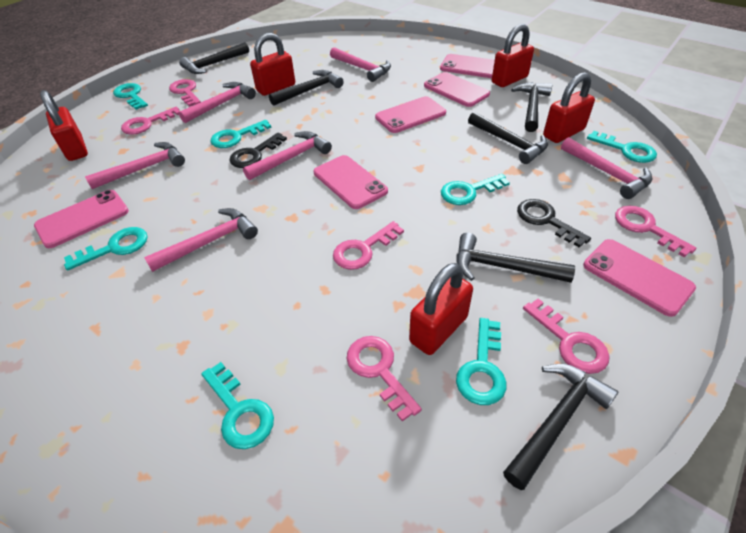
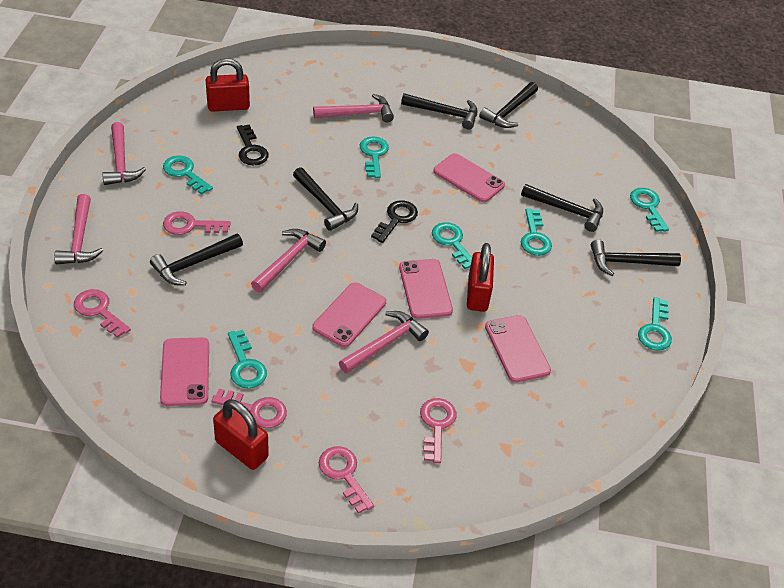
pink hammer: [85,142,185,189] [144,208,258,272] [179,82,256,123] [243,131,332,180] [330,47,391,82] [561,137,653,199] = 6 -> [54,194,103,265] [102,122,146,185] [251,229,326,292] [313,94,394,122] [339,311,429,374] = 5
pink key: [121,107,180,135] [169,79,201,107] [333,221,404,270] [347,336,422,421] [523,299,610,374] [615,206,697,258] = 6 -> [74,289,131,338] [163,211,230,235] [211,389,287,428] [319,446,374,514] [420,398,456,463] = 5
pink phone: [34,190,129,248] [314,155,388,209] [375,96,446,133] [424,72,490,107] [440,54,495,78] [583,239,696,317] = 6 -> [160,337,209,406] [312,282,386,347] [399,259,453,319] [433,153,505,202] [485,315,551,383] = 5
red padlock: [40,90,88,161] [250,33,295,96] [409,263,473,355] [492,24,534,87] [543,72,595,143] = 5 -> [206,58,250,112] [213,399,269,470] [467,243,494,312] = 3

